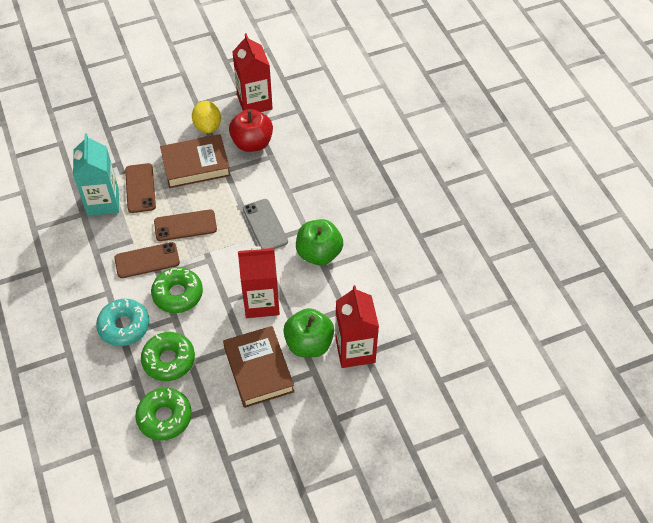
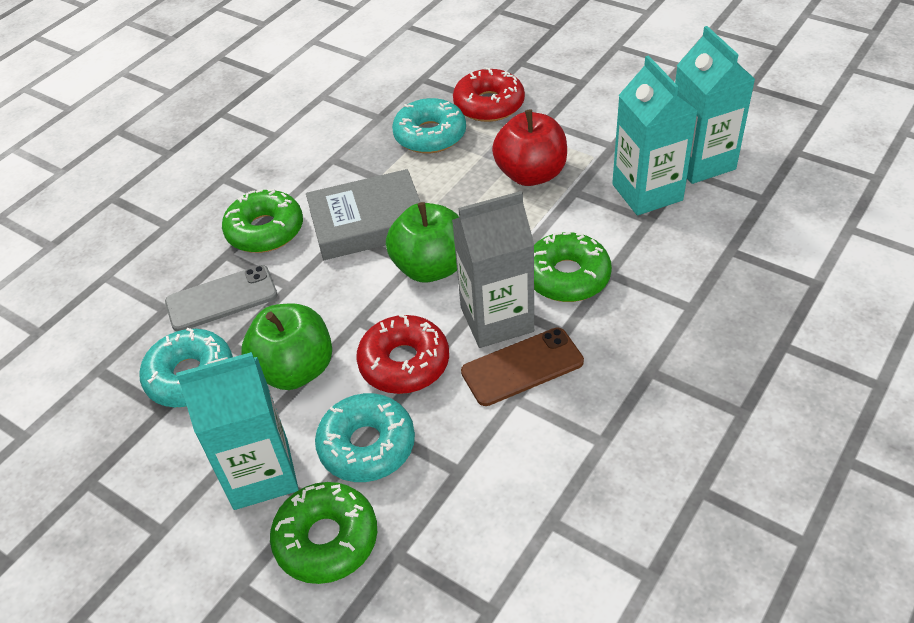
brown book: [160,134,231,188] [223,326,294,408] = 2 -> none = 0
brown phone: [115,242,180,278] [125,163,156,213] [154,210,217,241] = 3 -> [461,327,584,406] = 1
grey book: none = 0 -> [306,169,420,260] = 1
grey carton: none = 0 -> [452,191,534,348] = 1
red carton: [232,33,273,112] [238,246,280,318] [335,285,379,368] = 3 -> none = 0
red donut: none = 0 -> [356,314,449,394] [453,67,525,122] = 2
turquoise carton: [73,133,119,216] = 1 -> [176,352,298,510] [612,55,698,215] [675,26,755,184] = 3
turquoise donut: [96,299,149,346] = 1 -> [139,328,233,407] [315,393,415,482] [392,98,466,154] = 3
yellow lemon: [192,101,221,133] = 1 -> none = 0

